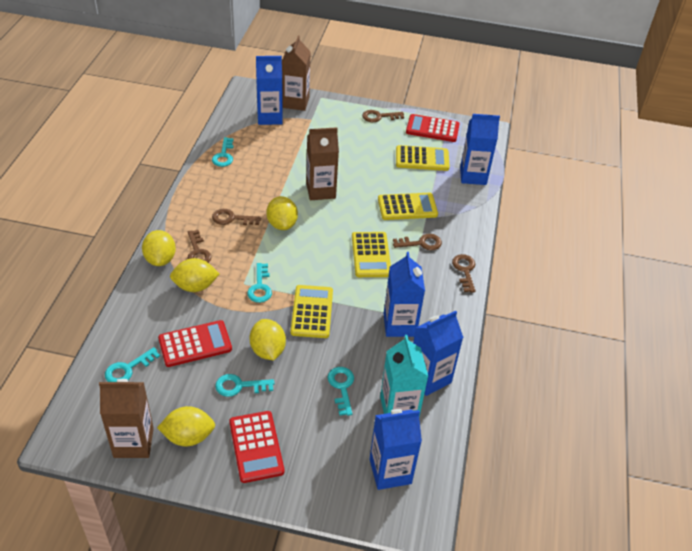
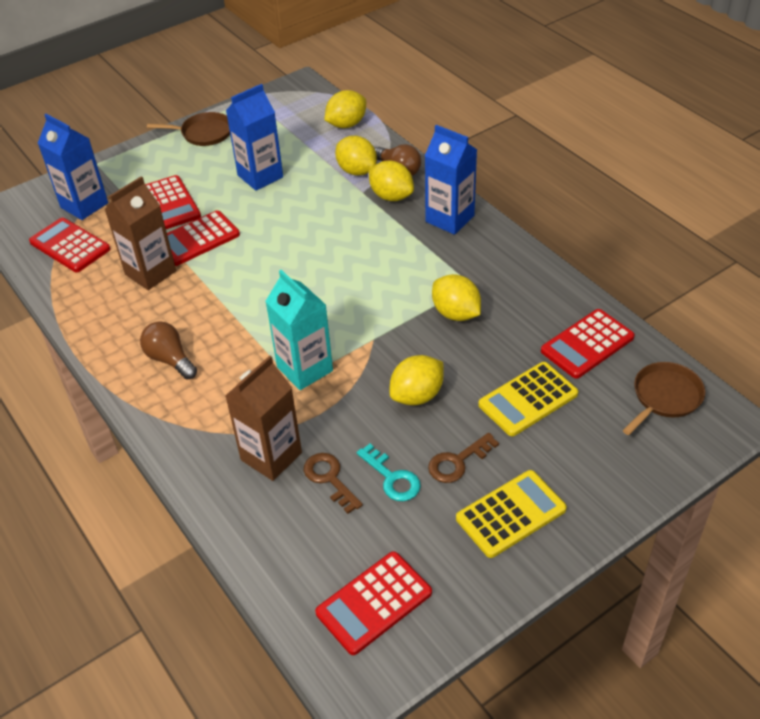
blue carton: [256,56,283,125] [369,409,422,490] [384,252,425,337] [413,311,464,396] [460,114,500,185] = 5 -> [38,114,108,220] [226,84,283,191] [425,125,477,235] = 3
brown carton: [99,379,154,458] [282,35,311,111] [306,127,339,200] = 3 -> [104,176,176,290] [225,356,302,481] = 2
brown key: [187,230,212,263] [212,209,261,225] [362,110,404,122] [393,234,442,250] [452,254,476,293] = 5 -> [304,453,363,514] [428,433,499,483] = 2
brown light bulb: none = 0 -> [140,322,197,380] [375,144,421,176] = 2
brown pan: none = 0 -> [147,112,230,146] [623,362,705,435] = 2
red calculator: [158,320,232,367] [229,411,284,483] [406,114,460,142] = 3 -> [29,218,110,272] [145,175,201,229] [167,210,240,266] [315,551,432,655] [541,309,635,379] = 5
turquoise key: [105,347,160,382] [212,137,234,167] [215,374,275,397] [247,263,272,303] [327,367,354,416] = 5 -> [357,444,421,501] = 1
yellow calculator: [291,285,333,338] [352,232,391,277] [378,193,438,220] [396,145,450,171] = 4 -> [456,470,567,558] [478,362,578,436] = 2

